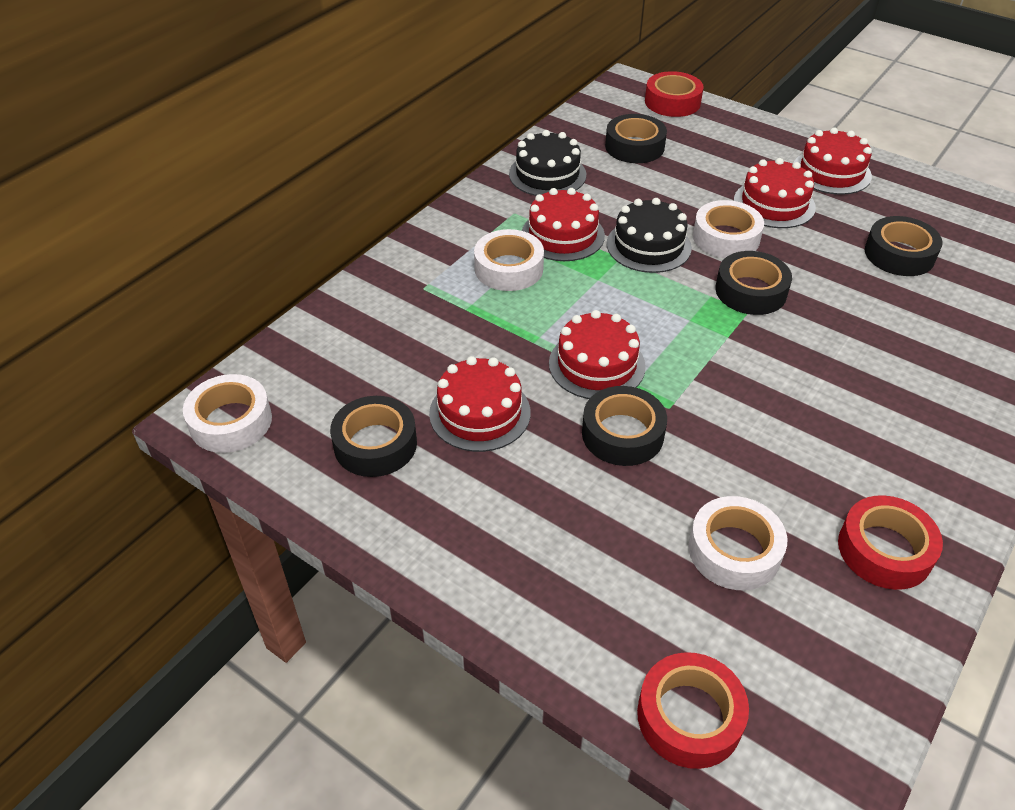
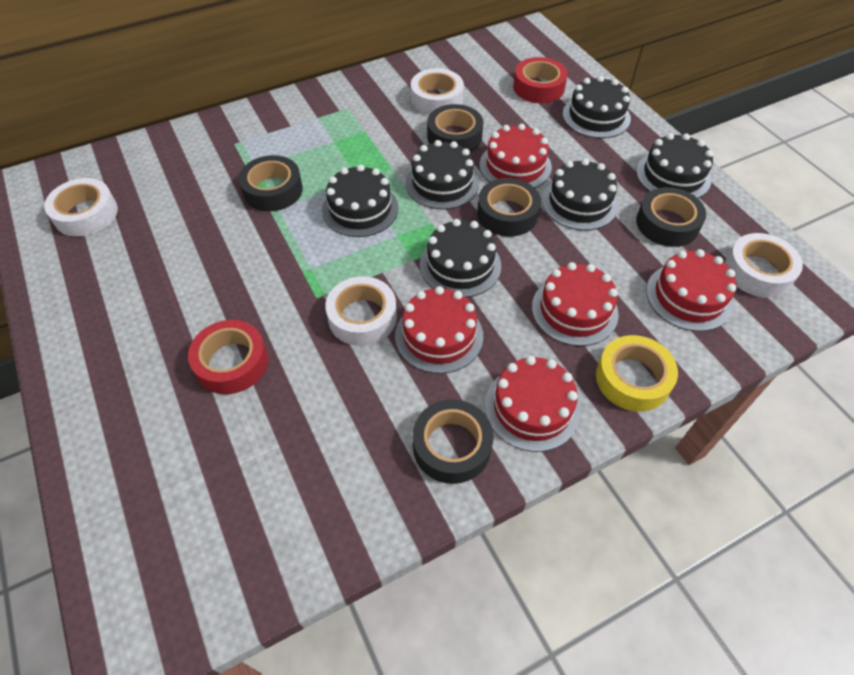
black cake: [509,130,586,196] [607,198,692,273] = 2 -> [322,164,398,237] [405,140,479,210] [420,219,501,297] [542,159,618,231] [563,76,631,138] [636,133,713,198] = 6
red tape: [637,652,749,769] [645,71,704,117] [838,495,943,590] = 3 -> [188,320,268,394] [513,57,568,103] = 2
yellow tape: none = 0 -> [596,335,678,412] = 1

